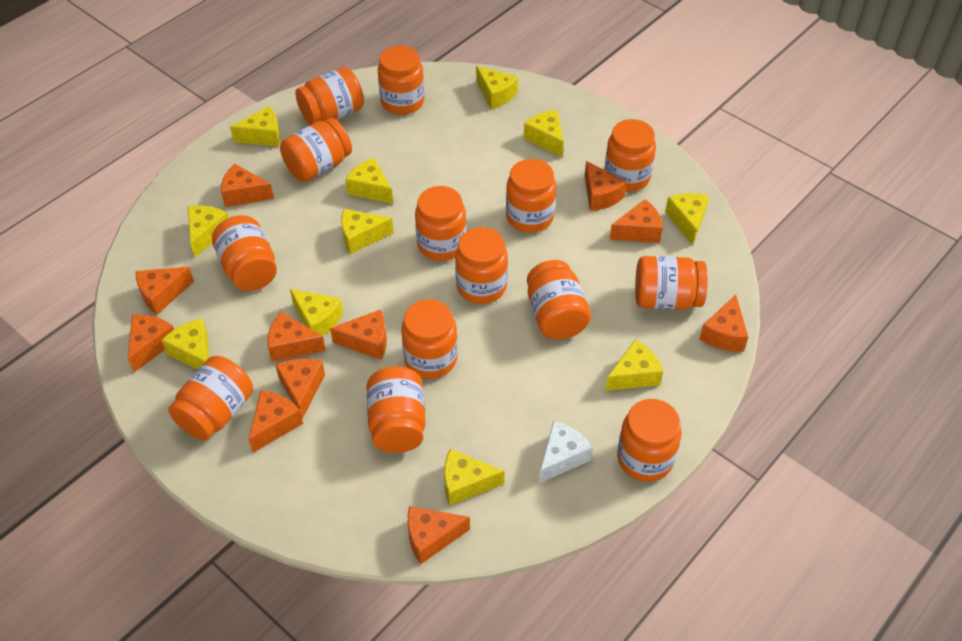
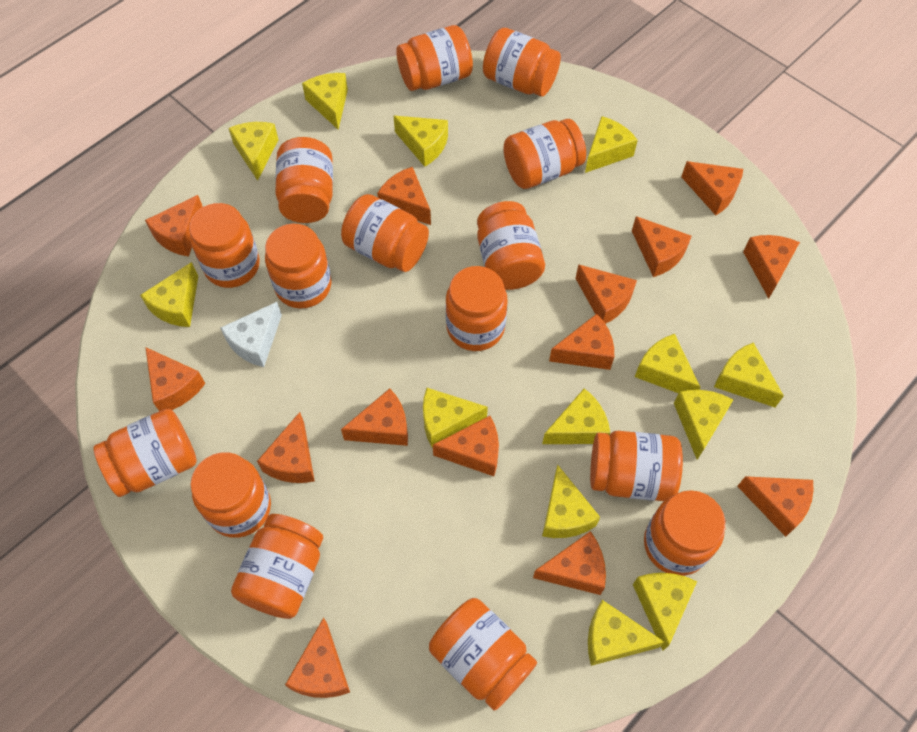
orange cheese: [128,314,174,372] [136,267,194,315] [221,164,274,207] [248,390,303,453] [267,312,326,362] [275,358,325,419] [330,309,387,360] [408,506,470,564] [585,161,627,211] [610,199,663,243] [700,295,748,352] = 11 -> [145,195,203,257] [145,347,206,411] [257,412,315,483] [285,617,350,698] [341,388,408,446] [377,167,431,225] [433,416,499,476] [533,531,606,595] [549,314,614,370] [575,264,637,324] [632,216,692,277] [681,161,743,215] [737,476,814,537] [743,235,800,299] = 14
orange jar: [168,356,253,441] [212,215,277,291] [280,118,352,182] [295,67,364,125] [366,366,426,453] [378,46,424,115] [401,299,458,379] [415,186,466,261] [455,227,508,304] [506,159,556,233] [527,260,591,339] [604,119,656,192] [617,399,681,482] [635,256,708,310] = 14 -> [94,409,197,497] [189,203,260,288] [191,452,271,538] [231,514,323,619] [265,224,331,309] [275,137,333,223] [341,194,429,272] [396,25,473,91] [429,598,537,711] [446,266,508,351] [477,201,545,290] [483,28,561,96] [503,119,586,189] [590,431,683,501] [644,490,726,576] = 15
yellow cheese: [161,318,209,370] [188,205,228,257] [230,106,280,147] [290,289,343,336] [341,209,393,254] [345,158,393,204] [444,449,505,506] [476,66,518,109] [524,110,564,157] [605,339,663,391] [665,193,709,245] = 11 -> [140,262,198,327] [229,122,279,181] [302,73,348,130] [394,116,448,167] [423,388,488,447] [542,388,610,444] [542,465,600,538] [585,116,638,173] [588,600,665,666] [633,573,697,651] [635,334,700,393] [674,390,733,460] [714,342,784,407] = 13

